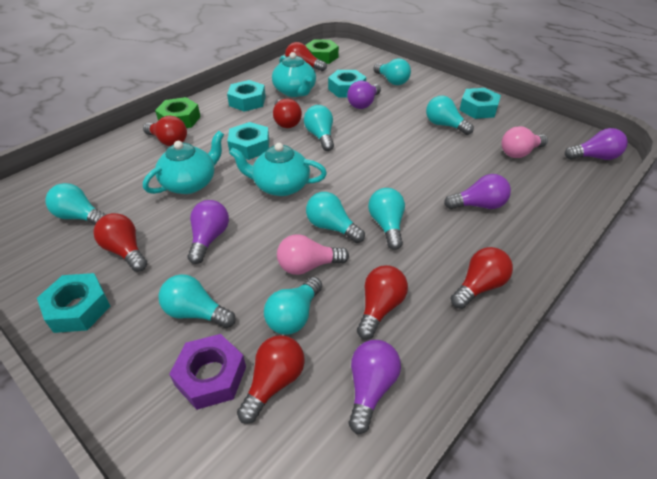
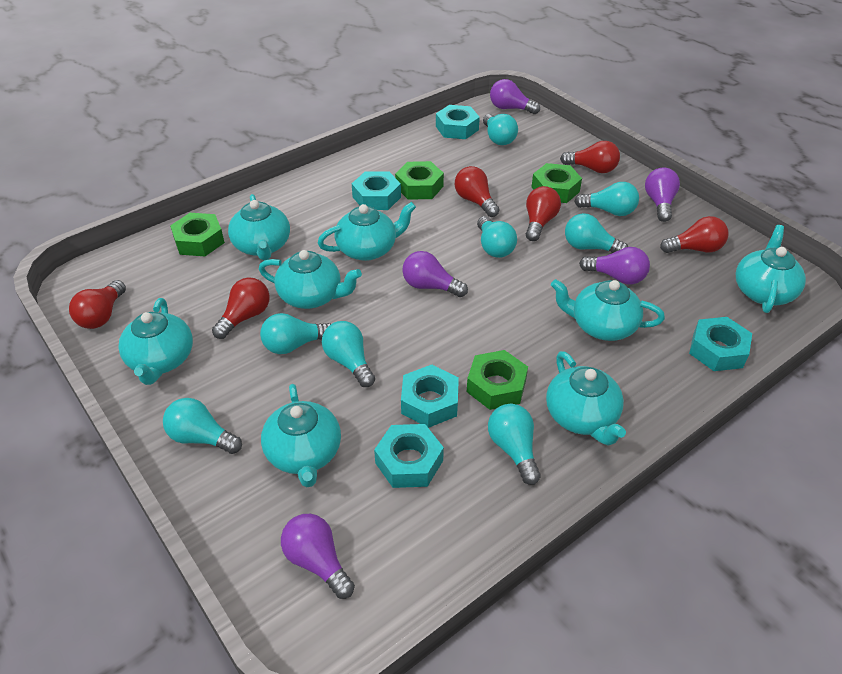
green nut: [155,97,201,128] [305,39,339,64] = 2 -> [170,213,225,256] [395,161,444,200] [467,350,528,410] [532,163,582,203] = 4
pink light bulb: [277,234,349,275] [501,126,548,158] = 2 -> none = 0
purple nut: [169,334,246,410] = 1 -> none = 0
red light bulb: [93,213,147,272] [143,115,187,146] [237,335,305,424] [273,99,302,128] [285,42,327,71] [357,265,408,340] [450,247,513,309] = 7 -> [69,280,126,329] [212,278,270,339] [455,166,500,217] [526,186,561,241] [560,141,620,173] [660,216,729,253] = 6
turquoise teapot: [143,131,224,194] [229,143,327,196] [272,52,316,97] = 3 -> [118,298,193,385] [228,194,290,261] [259,250,362,309] [261,384,341,487] [318,202,416,261] [546,351,626,446] [551,279,665,341] [736,225,806,313] = 8

